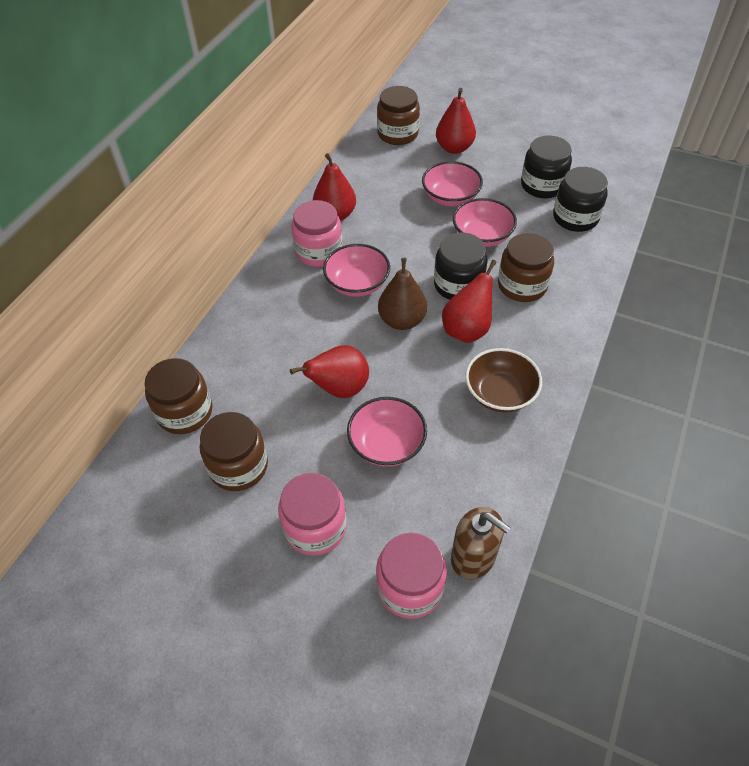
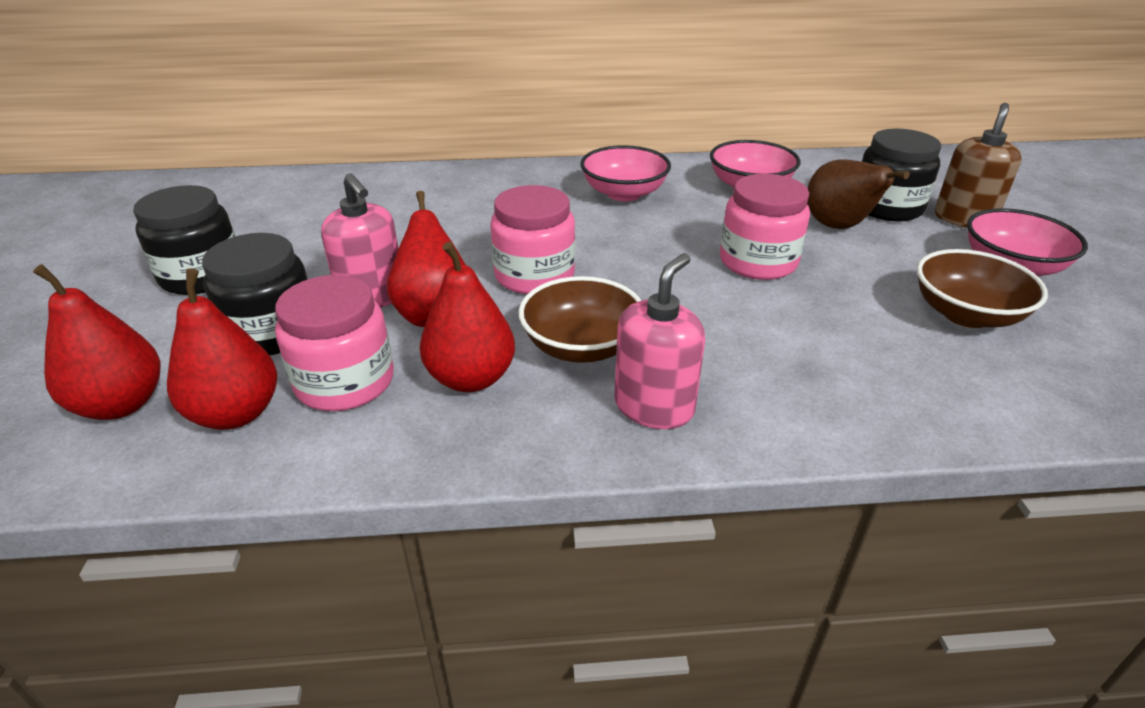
brown bowl: [465,348,542,413] = 1 -> [519,276,641,363] [917,249,1048,328] = 2
brown jar: [145,358,212,434] [200,412,268,491] [377,86,420,145] [498,233,554,302] = 4 -> none = 0
pink bowl: [323,244,390,297] [347,397,427,467] [422,161,483,207] [453,198,517,247] = 4 -> [580,145,671,201] [710,140,801,188] [967,208,1088,276] = 3
pink soap dispenser: none = 0 -> [321,173,398,308] [614,253,705,429] = 2

